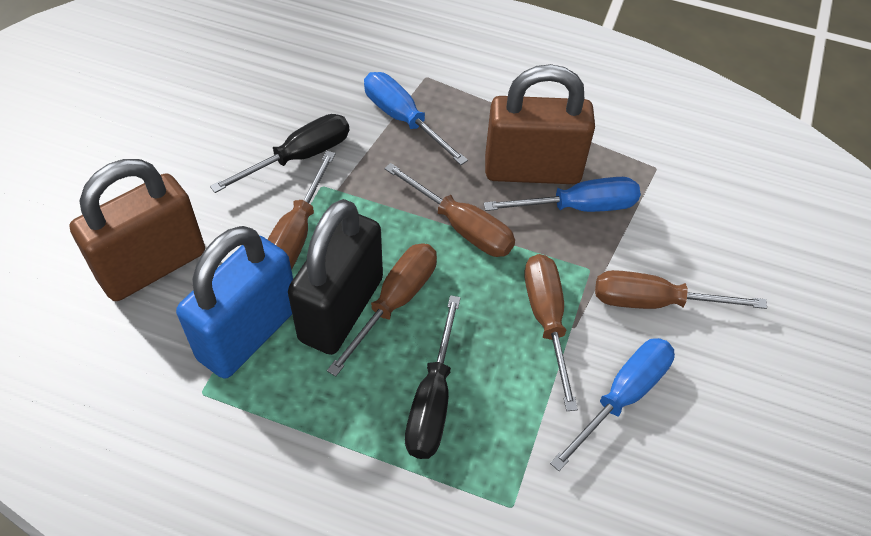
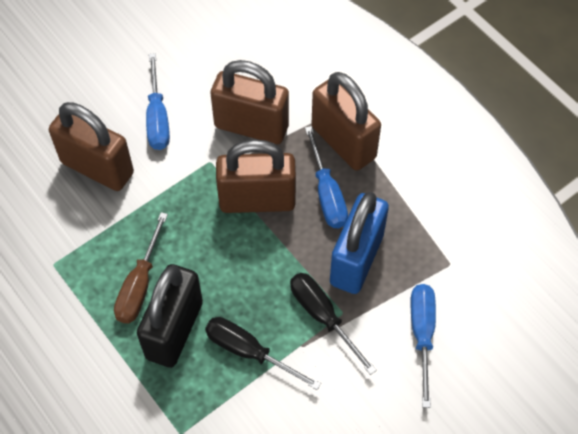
brown padlock: [69,159,205,301] [485,64,595,184] = 2 -> [49,102,134,191] [211,60,289,144] [216,139,296,213] [312,72,381,171] = 4
brown screwdriver: [268,151,336,270] [327,243,437,376] [384,163,515,257] [524,254,578,411] [595,270,767,309] = 5 -> [114,212,168,323] = 1

